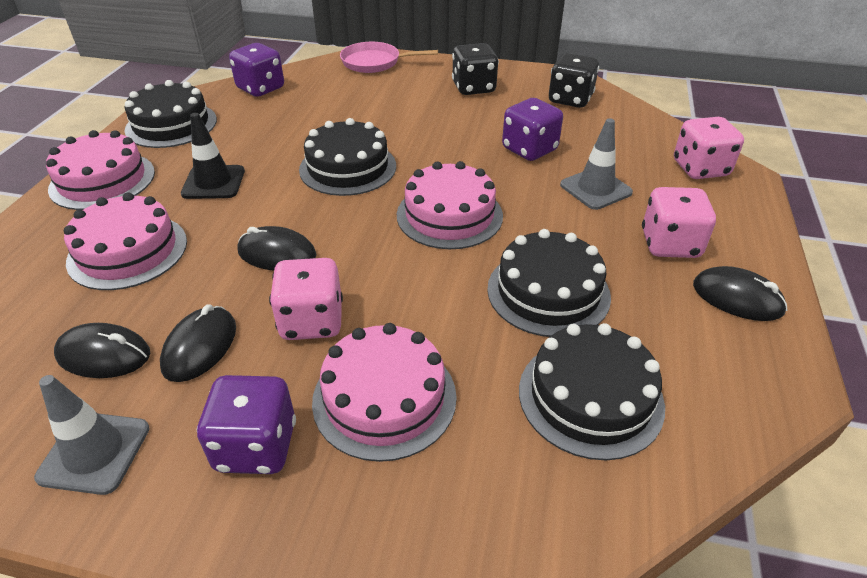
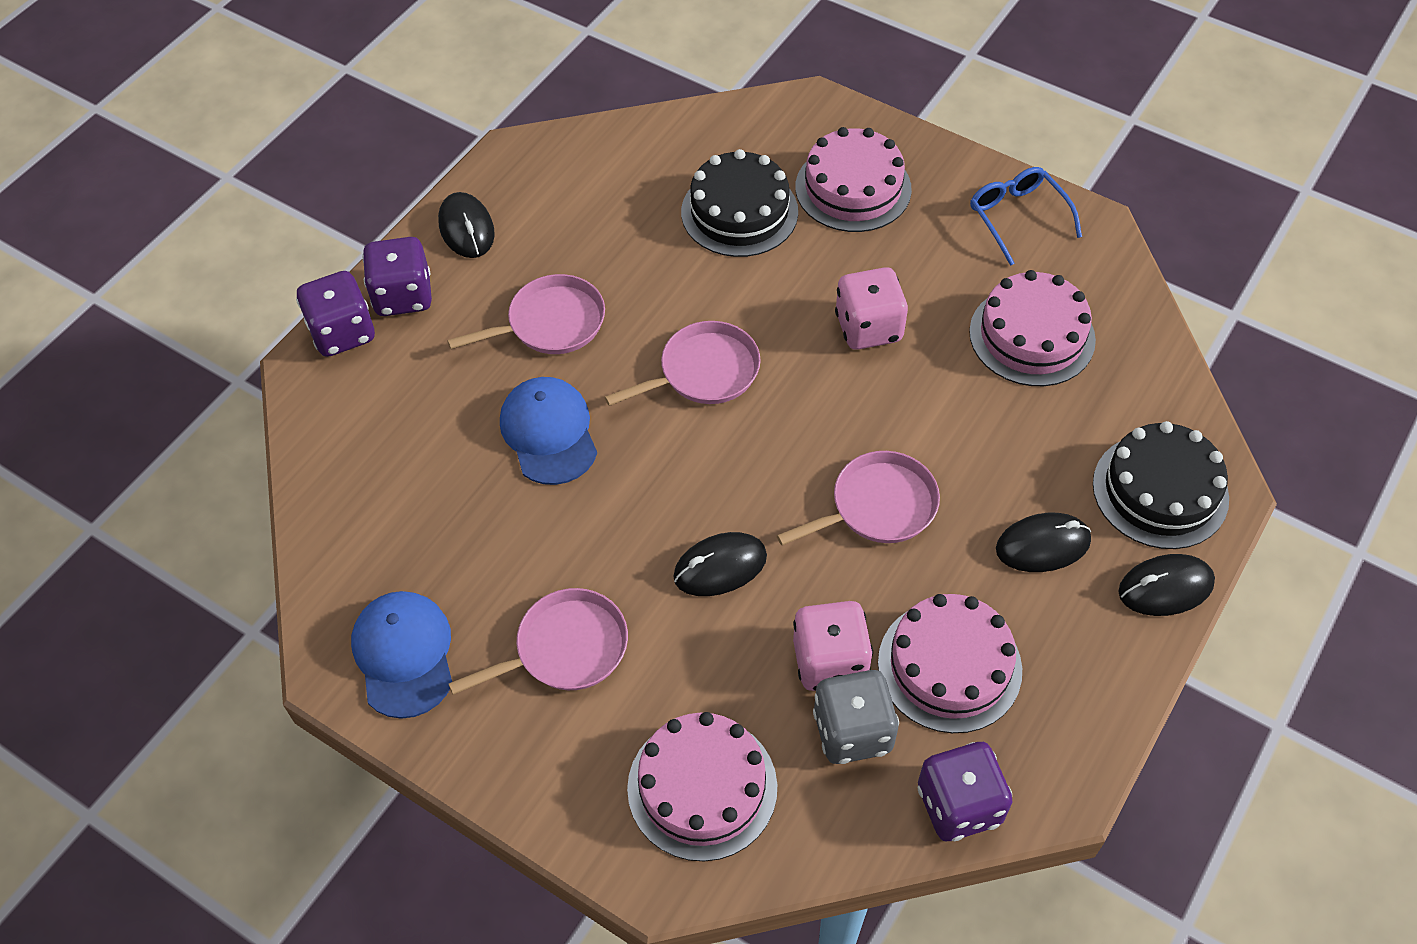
black cake: [125,80,217,148] [299,118,396,196] [487,229,611,337] [519,323,665,460] = 4 -> [681,149,798,257] [1093,421,1229,549] = 2
black dice: [452,43,499,95] [549,53,599,108] = 2 -> none = 0
black traffic cone: [181,113,245,199] = 1 -> none = 0
blue cap: none = 0 -> [351,591,452,719] [500,377,597,485] = 2
blue glasses: none = 0 -> [970,167,1082,266] = 1
grey dice: none = 0 -> [813,670,899,764] = 1
grey traffic cone: [34,375,150,495] [560,118,633,210] = 2 -> none = 0
pink dice: [269,258,343,340] [642,187,716,258] [674,117,744,179] = 3 -> [793,601,873,691] [835,267,908,350] = 2
pink pan: [340,42,438,73] = 1 -> [447,274,605,354] [449,588,628,695] [605,321,761,406] [776,451,940,545] = 4

